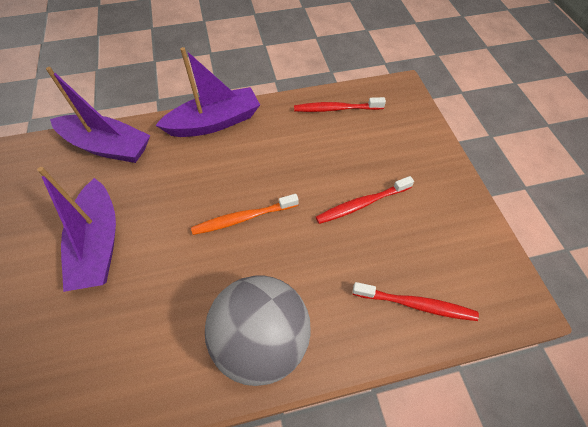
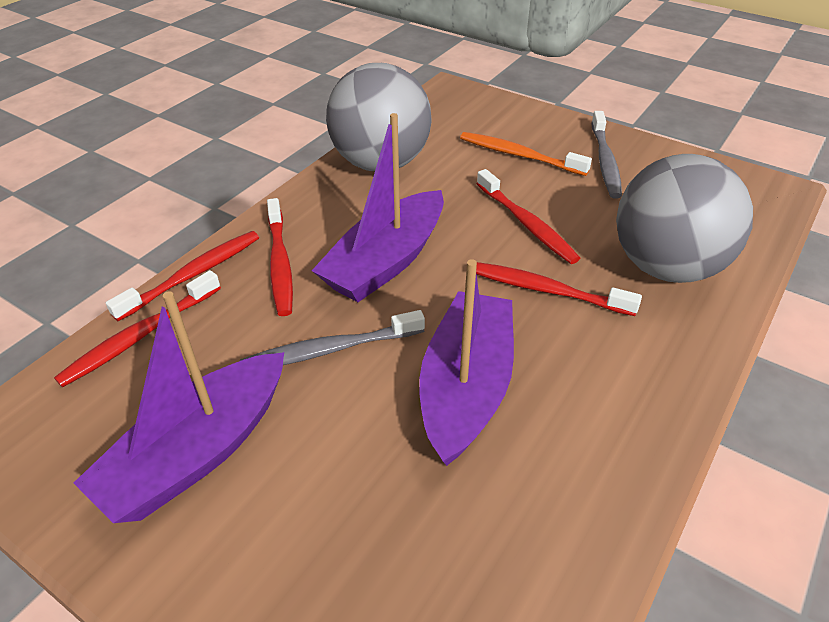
grey ball: [205,275,310,386] = 1 -> [326,63,432,172] [616,154,753,283] = 2
grey toothbrush: none = 0 -> [240,310,425,365] [591,111,622,199] = 2
red toothbrush: [294,97,386,112] [316,176,414,224] [353,282,479,321] = 3 -> [54,270,221,388] [106,231,259,321] [267,198,293,316] [476,262,642,316] [477,169,580,264] = 5

